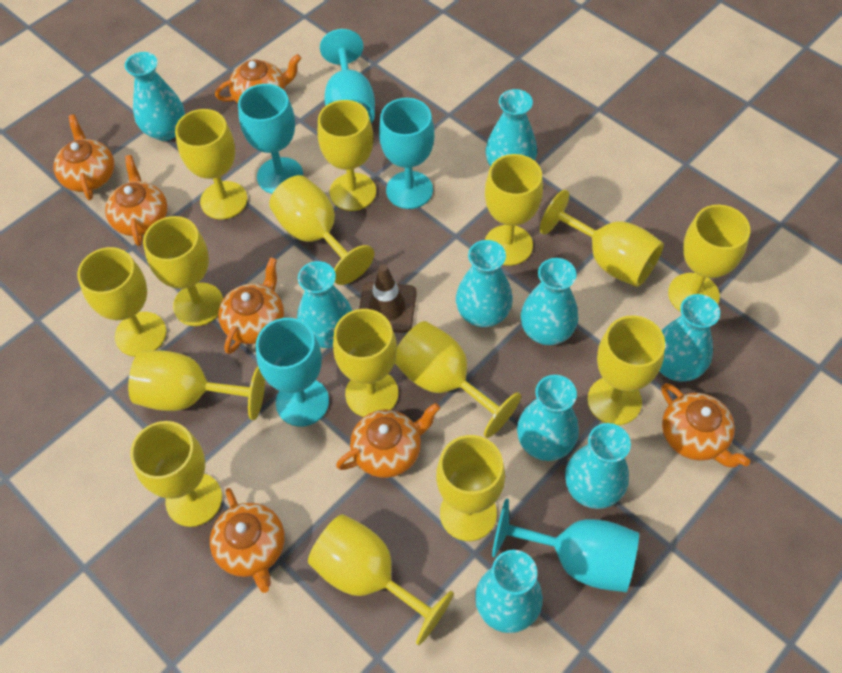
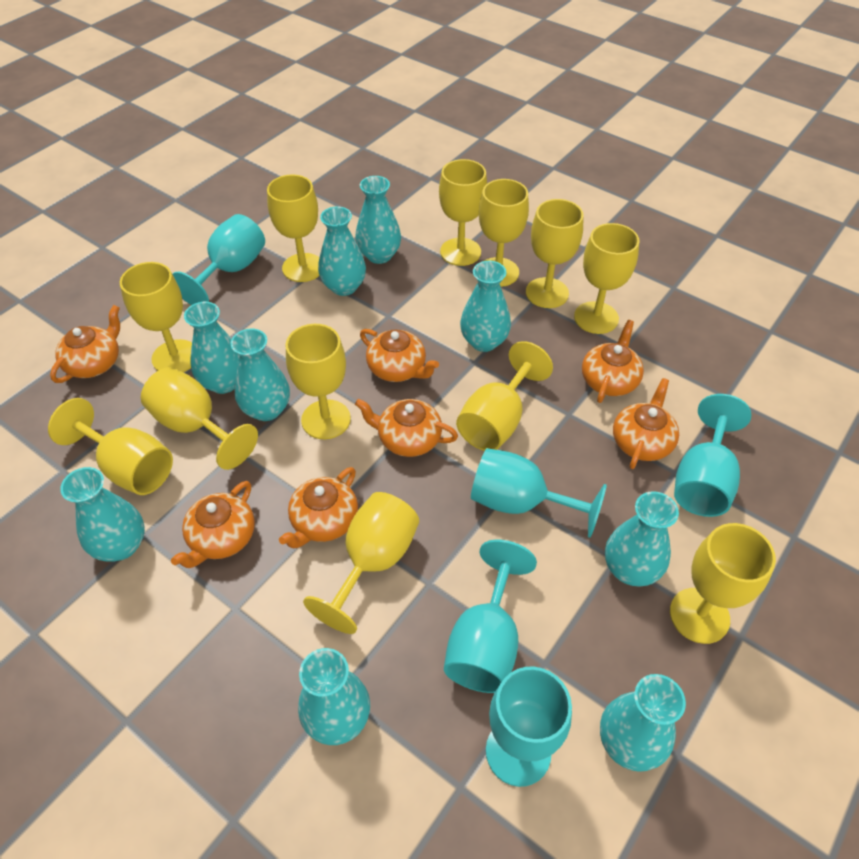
brown traffic cone: [359,265,417,333] = 1 -> none = 0
yellow goblet: [77,247,166,357] [128,350,265,420] [130,421,222,527] [143,216,223,326] [175,109,247,220] [269,175,374,285] [308,514,454,645] [317,100,376,211] [333,309,398,417] [395,321,521,438] [436,435,505,541] [485,154,543,266] [540,190,664,287] [587,316,665,425] [668,205,750,312] = 15 -> [48,398,173,495] [120,262,192,372] [141,367,258,470] [267,175,320,282] [286,324,351,439] [303,492,419,634] [439,159,487,266] [456,341,553,451] [479,179,529,287] [526,199,584,308] [574,223,639,334] [670,523,776,644] = 12

